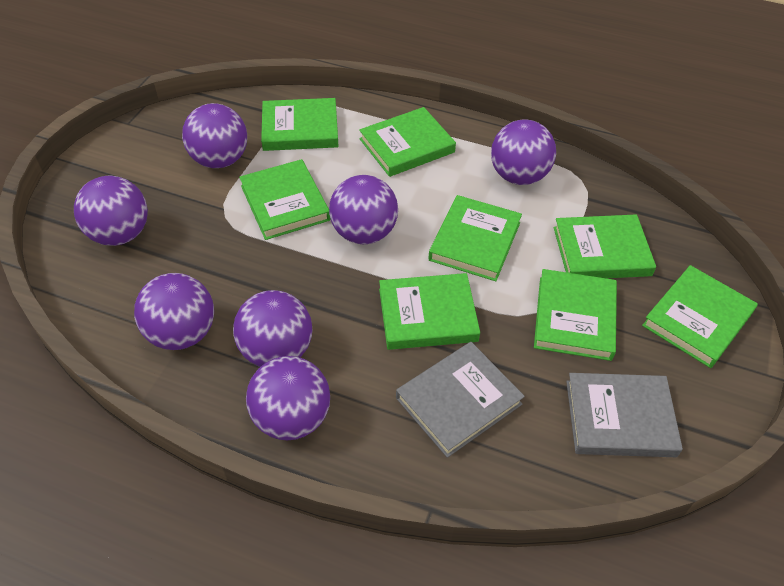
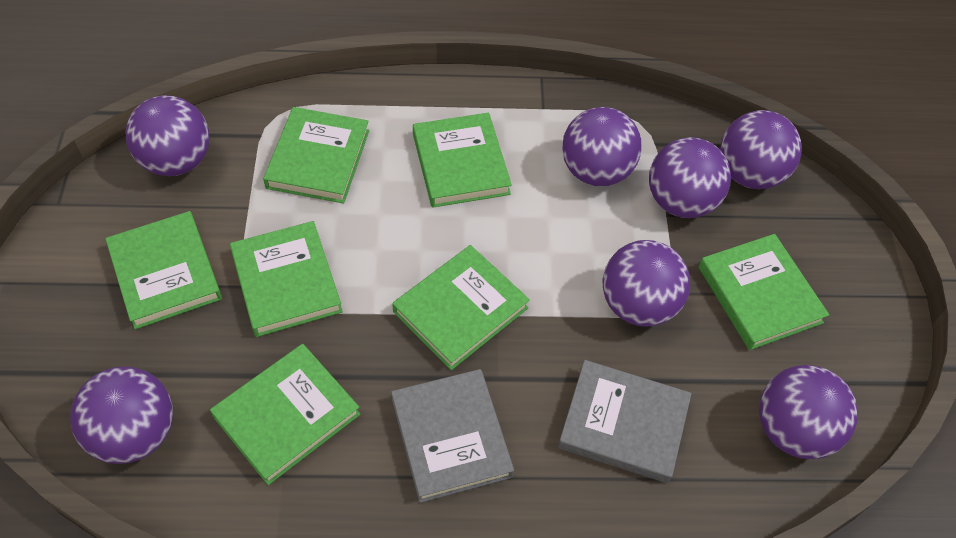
green book: [239,159,330,240] [261,98,339,151] [359,107,456,177] [379,273,480,350] [428,195,522,281] [534,269,617,361] [554,214,656,278] [642,265,758,368] = 8 -> [105,211,222,329] [210,344,361,485] [230,221,343,337] [263,107,369,203] [392,245,530,370] [413,113,512,208] [699,234,829,350] = 7

